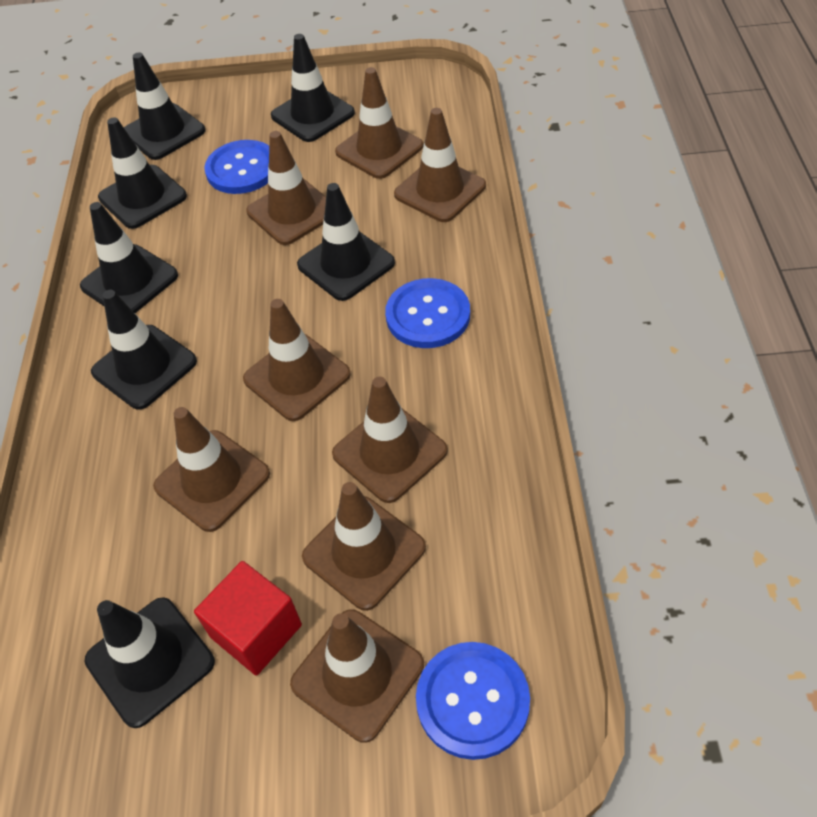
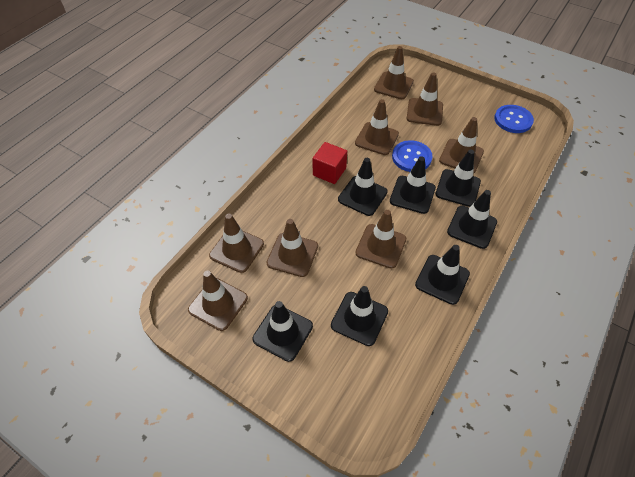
blue button: [204,140,269,194] [385,278,470,348] [416,642,530,760] = 3 -> [392,140,433,172] [494,105,534,133] = 2

